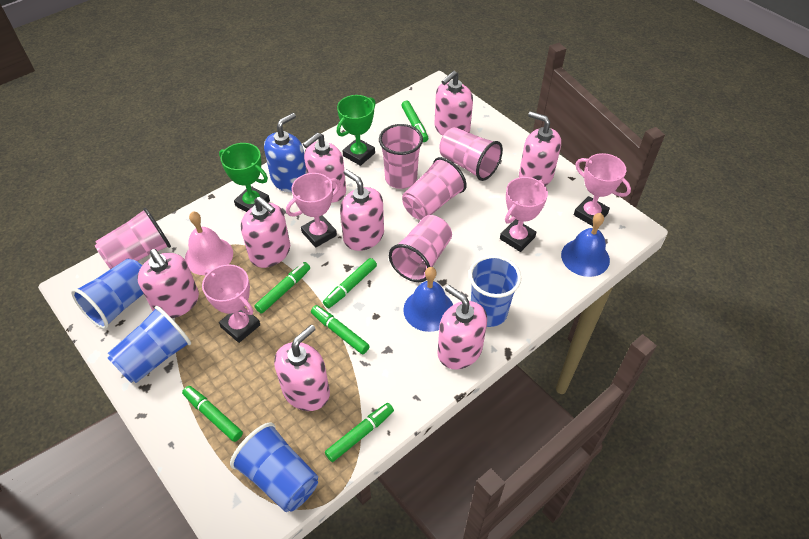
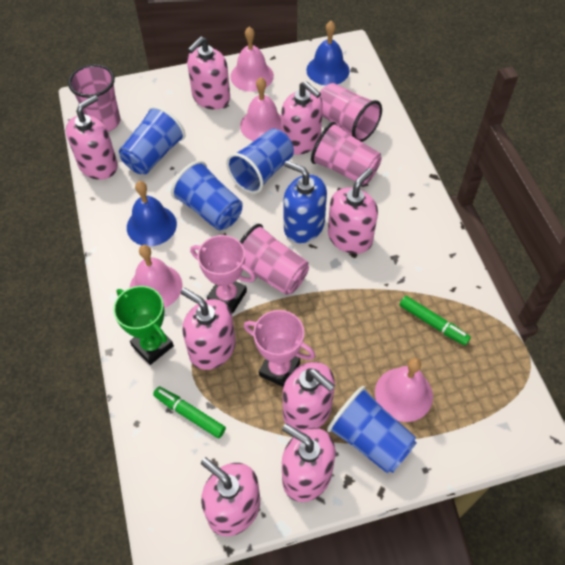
green marker: [182,386,243,442] [254,262,310,314] [311,305,370,354] [323,258,377,308] [325,403,394,462] [401,101,428,142] = 6 -> [153,386,226,438] [399,296,471,346] = 2
green trophy: [219,143,270,212] [337,95,376,166] = 2 -> [113,286,174,365] = 1
pink bell: [185,212,233,275] = 1 -> [130,245,183,308] [230,27,274,92] [240,77,281,141] [375,358,433,422] = 4
pink cup: [95,208,171,269] [379,124,423,189] [389,215,452,282] [402,157,467,220] [439,127,503,181] = 5 -> [68,64,121,132] [240,224,309,295] [311,122,382,185] [320,83,382,142] = 4
pink trophy: [202,264,260,343] [286,173,341,247] [500,177,548,252] [574,153,631,226] = 4 -> [190,235,256,313] [244,310,315,387] = 2

